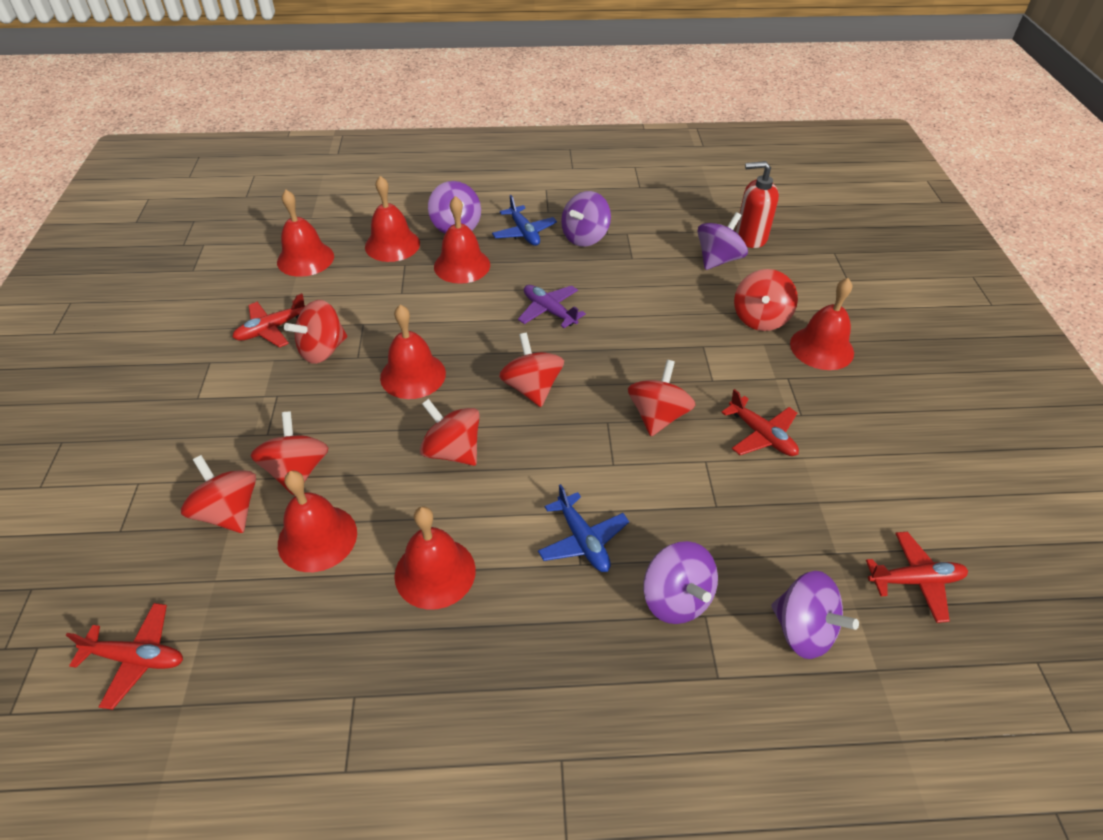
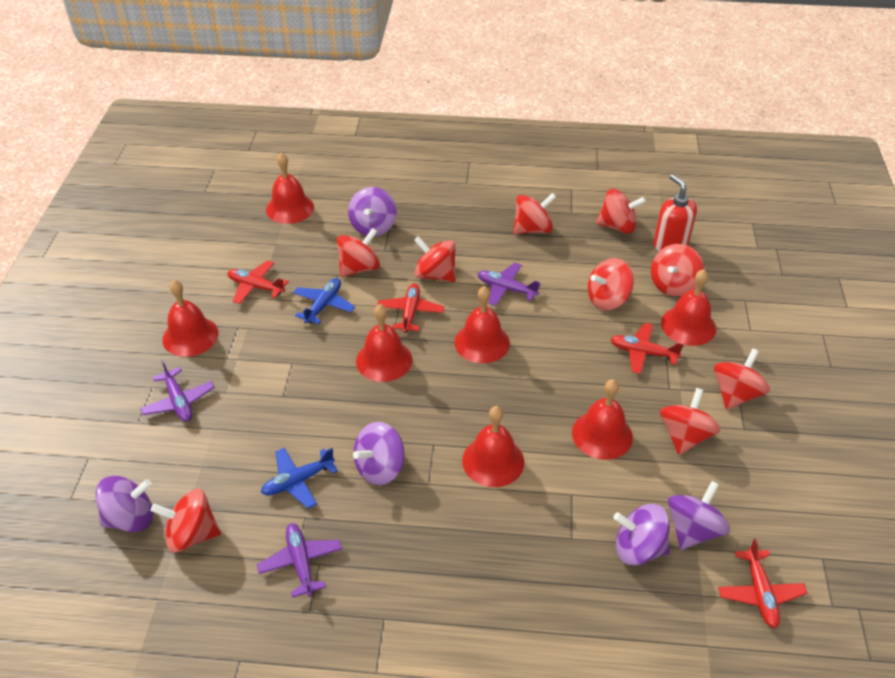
purple plane: [518,285,586,328] = 1 -> [140,360,215,422] [257,523,342,598] [478,263,541,306] = 3
red spinning top: [181,455,256,533] [250,412,328,495] [284,300,347,364] [420,399,480,466] [499,333,564,407] [628,360,695,436] [734,269,798,331] = 7 -> [151,489,221,553] [337,228,380,277] [414,236,456,282] [513,193,556,234] [588,258,634,310] [596,189,646,234] [651,244,704,297] [660,388,720,455] [714,348,770,410] = 9

